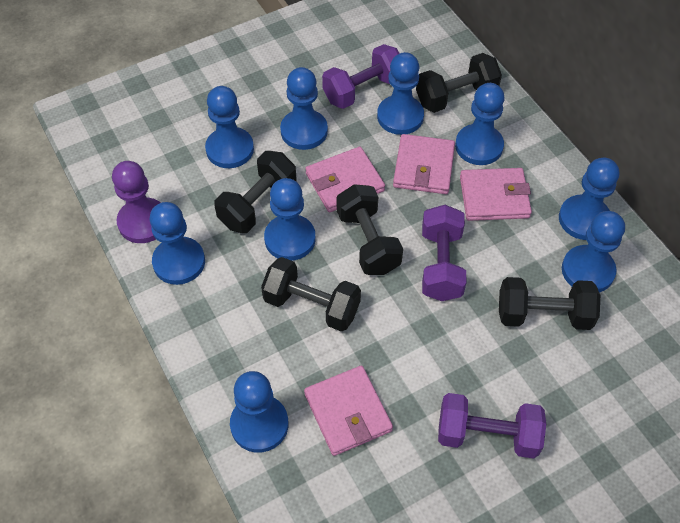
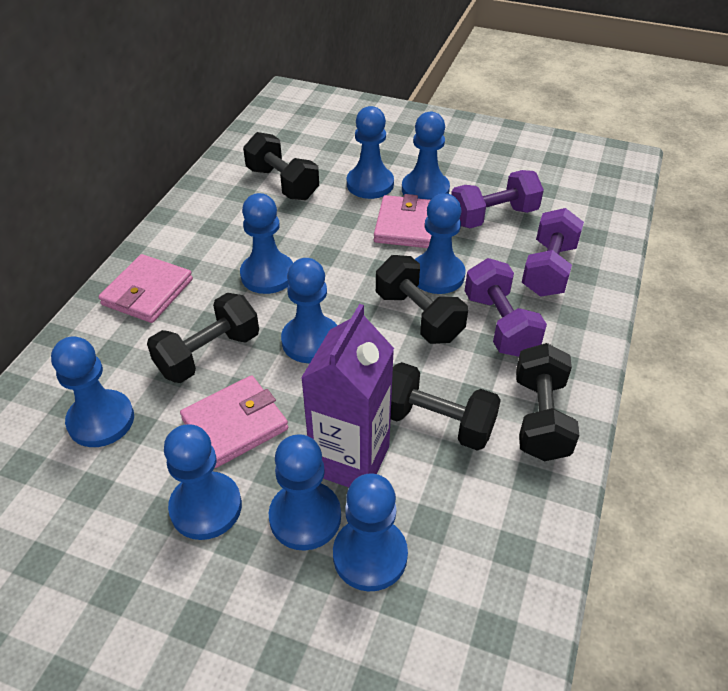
pink wallet: [304,366,393,456] [305,147,385,212] [393,134,455,194] [460,168,532,221] = 4 -> [98,254,193,323] [180,375,288,468] [374,194,431,248] = 3
purple carton: none = 0 -> [301,304,394,487] = 1
purple pawn: [112,161,161,243] = 1 -> none = 0

